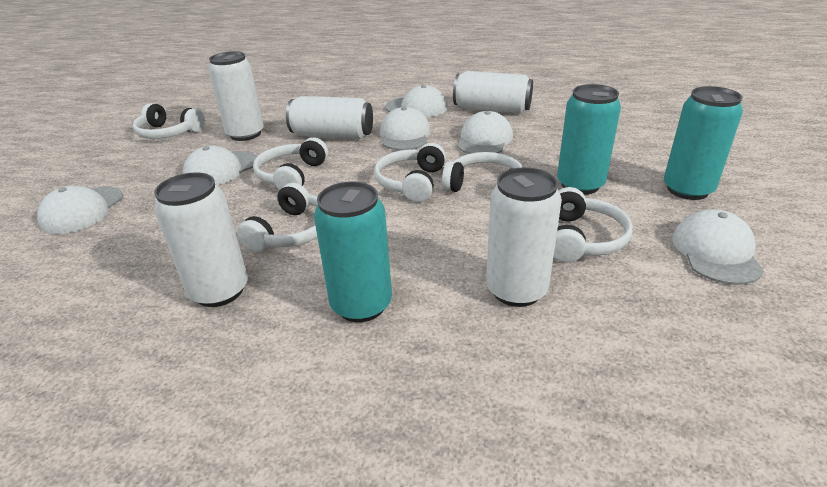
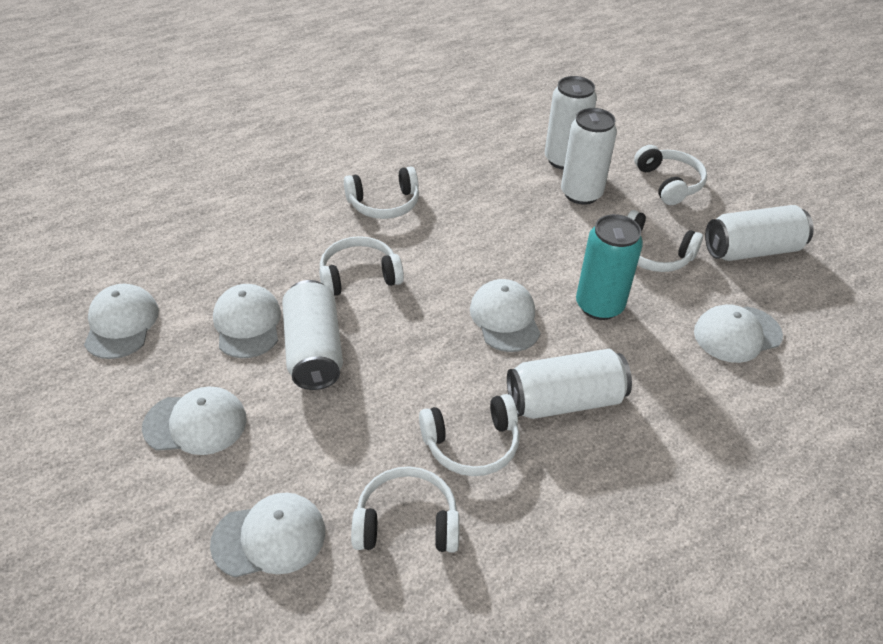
turquoise can: [314,181,392,322] [557,84,621,195] [664,86,743,200] = 3 -> [576,214,643,320] = 1

